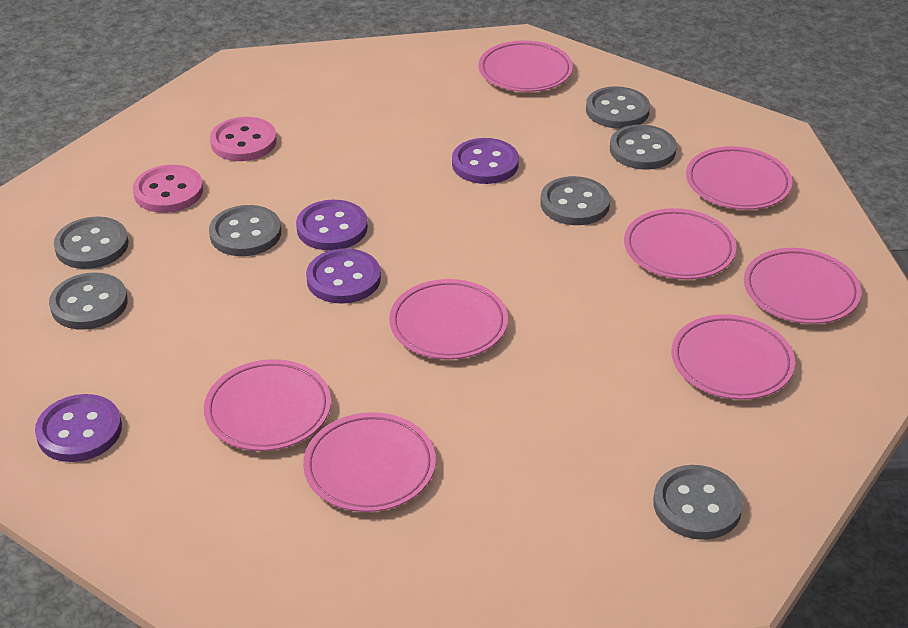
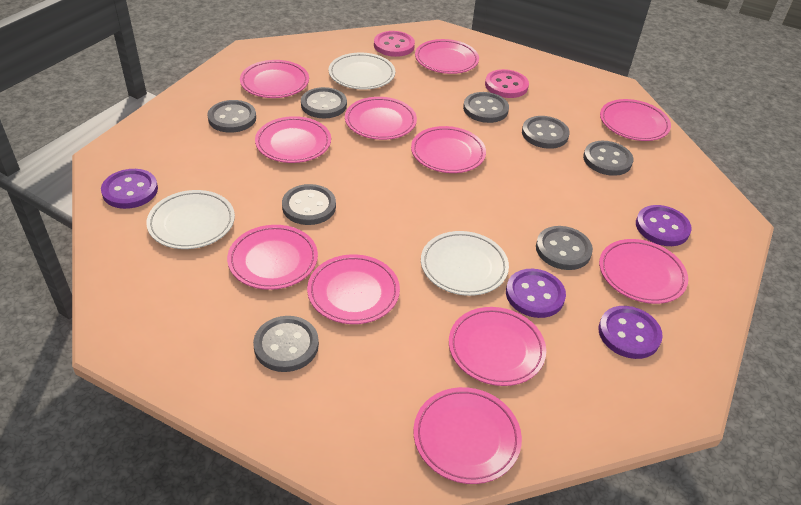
grey button: [49,273,128,330] [54,217,129,269] [209,205,281,256] [540,176,610,225] [586,86,650,129] [610,124,677,170] [653,465,743,540] = 7 -> [207,100,256,133] [253,316,319,372] [282,184,336,225] [301,87,347,118] [463,92,509,123] [522,116,570,149] [536,226,593,270] [583,141,633,176] = 8
pink plate: [204,359,331,451] [303,412,436,512] [389,279,508,359] [478,40,573,92] [624,208,736,280] [672,314,795,400] [686,146,793,210] [744,248,861,324] = 8 -> [227,225,318,290] [240,60,309,98] [255,116,331,163] [307,254,400,324] [345,97,417,140] [411,126,486,173] [413,387,522,484] [415,39,479,74] [449,307,546,386] [599,239,688,304] [600,99,671,141] = 11
white plate: none = 0 -> [146,190,235,249] [329,53,395,90] [421,231,509,296] = 3

